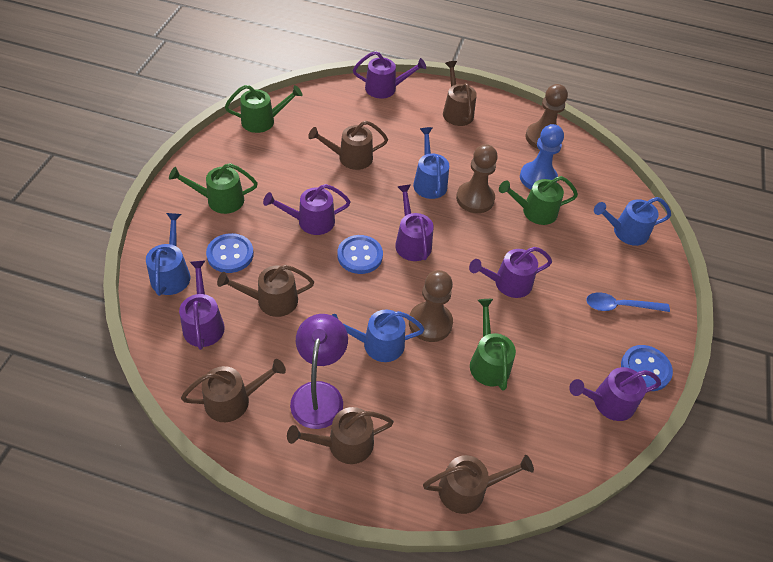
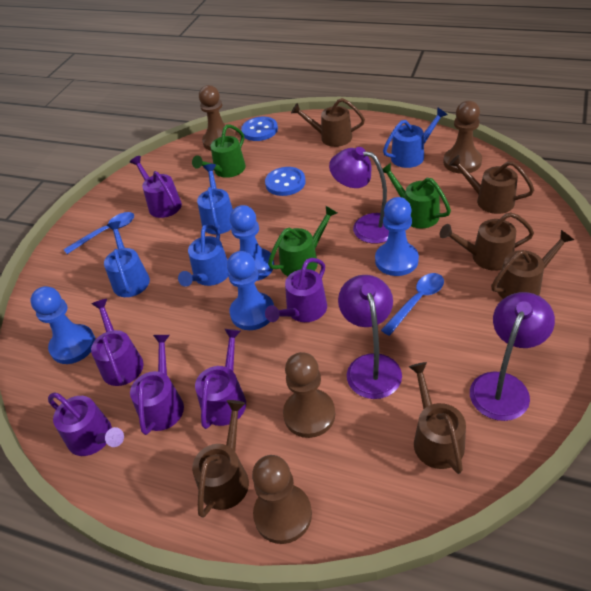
blue button: [206,233,254,273] [337,235,383,274] [621,345,673,391] = 3 -> [241,117,278,141] [265,167,306,196] = 2
blue pawn: [520,124,564,189] = 1 -> [30,286,96,364] [227,251,274,330] [230,205,274,281] [375,197,419,276] = 4
blue spoon: [586,292,670,312] = 1 -> [63,212,134,254] [381,273,444,336] = 2
brown pawn: [409,270,453,342] [456,144,498,213] [525,84,568,149] = 3 -> [199,85,236,151] [252,455,312,544] [283,352,335,438] [443,101,482,174] = 4
green watering can: [169,163,258,214] [225,85,302,133] [470,299,516,391] [499,176,578,225] = 4 -> [192,125,246,178] [268,206,337,276] [383,163,451,229] = 3
purple lamp: [290,314,348,429] = 1 -> [329,147,389,244] [338,275,402,399] [470,292,555,421] = 3

